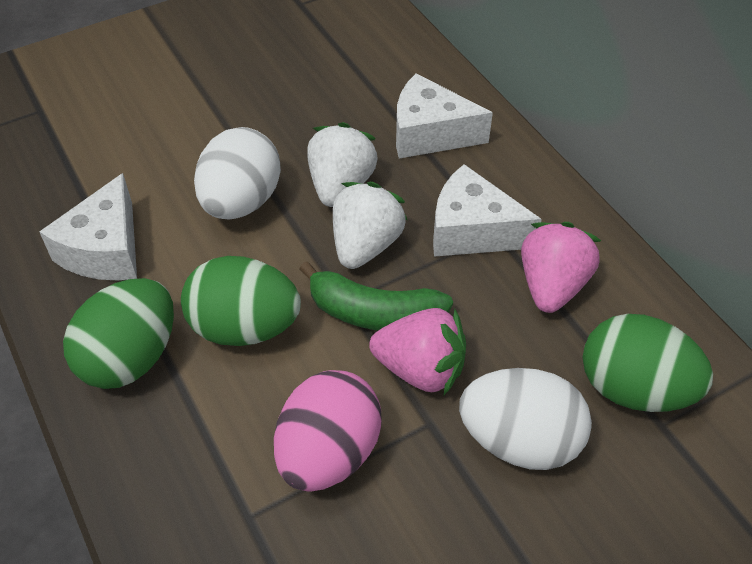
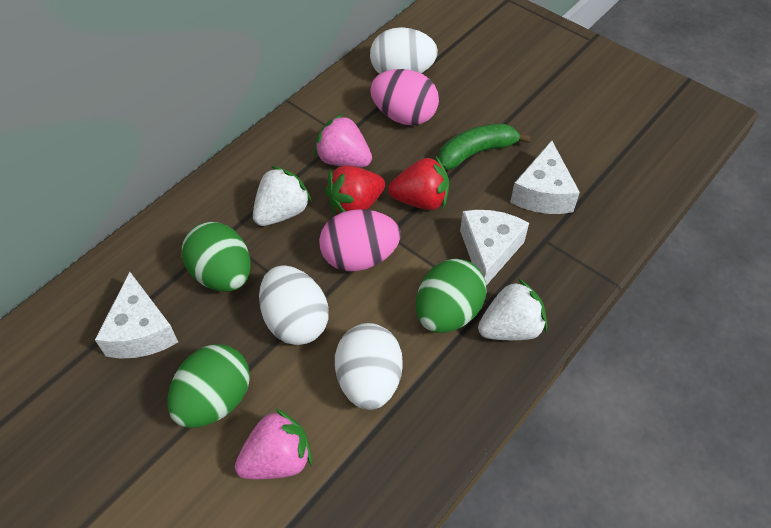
pink egg: [274,370,382,492] = 1 -> [319,209,401,271] [370,69,439,125] = 2
red strawberry: none = 0 -> [325,166,385,214] [388,156,449,210] = 2
white egg: [194,127,281,219] [459,368,592,470] = 2 -> [259,265,329,345] [335,323,403,410] [370,27,438,74] = 3

